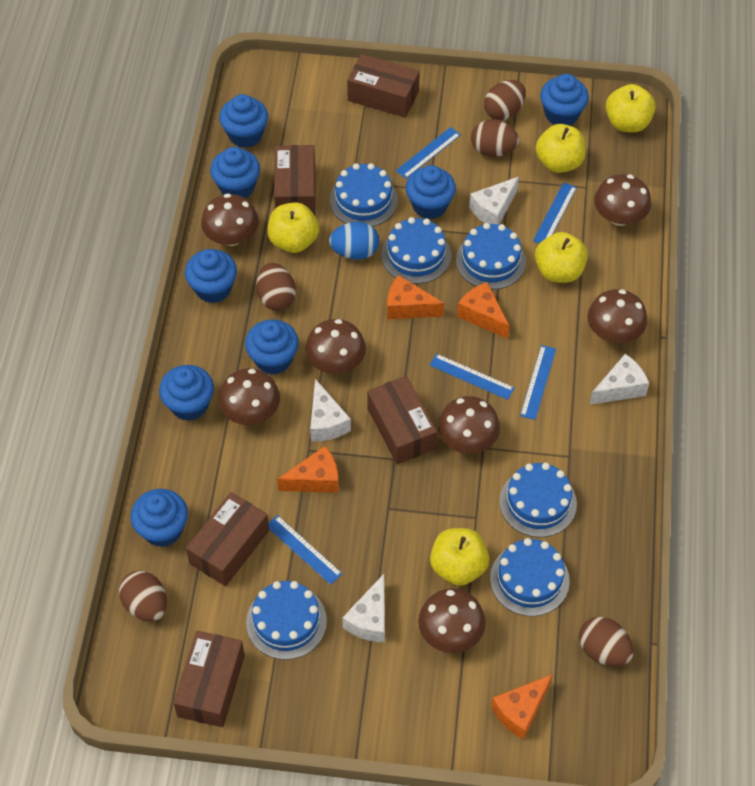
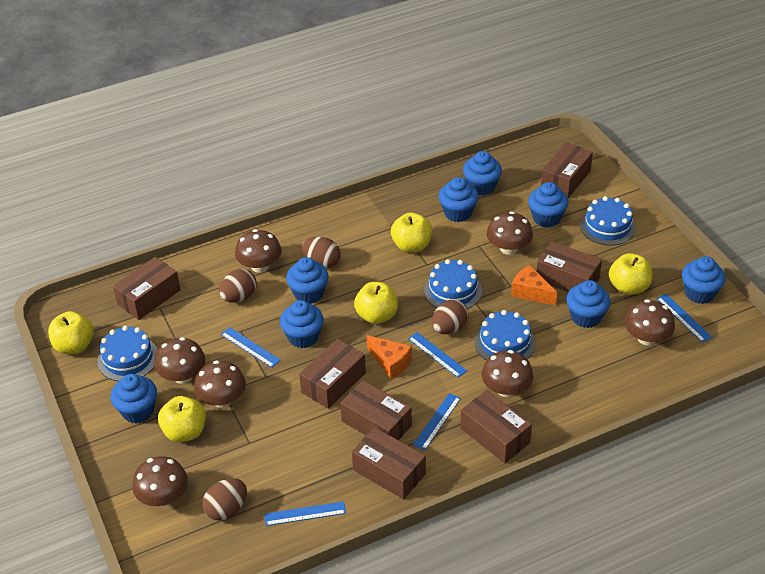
blue cake: [246,581,327,660] [329,163,398,226] [381,217,451,284] [456,223,526,290] [490,538,570,616] [500,463,577,537] = 6 -> [98,325,158,381] [424,259,482,309] [475,310,535,360] [580,196,636,246] = 4
blue egg: [329,222,379,260] = 1 -> none = 0
brown box: [173,631,245,727] [186,492,269,586] [274,145,316,216] [347,54,420,118] [367,376,437,465] = 5 -> [113,257,181,320] [299,339,366,409] [340,380,412,440] [352,427,426,500] [460,390,532,463] [537,241,602,292] [541,142,593,198] = 7
brown egg: [119,571,167,621] [256,263,296,311] [471,120,519,157] [484,80,526,120] [579,617,634,666] = 5 -> [202,478,247,521] [219,269,256,303] [302,237,341,268] [432,299,469,334] = 4
orange cheese: [277,446,339,493] [387,275,444,319] [457,282,509,339] [491,674,553,740] = 4 -> [366,335,412,379] [511,265,557,305] = 2
white cheese: [310,379,351,441] [342,574,385,642] [469,177,519,225] [589,354,649,405] = 4 -> none = 0

